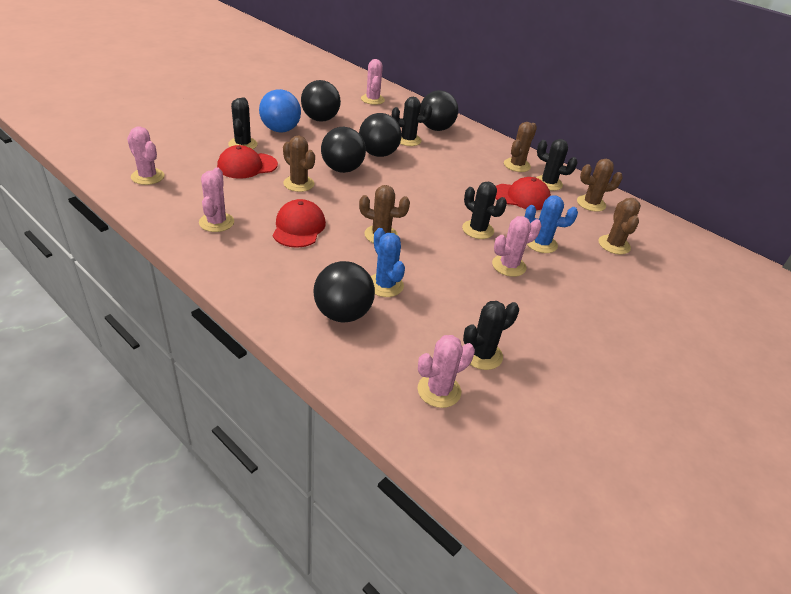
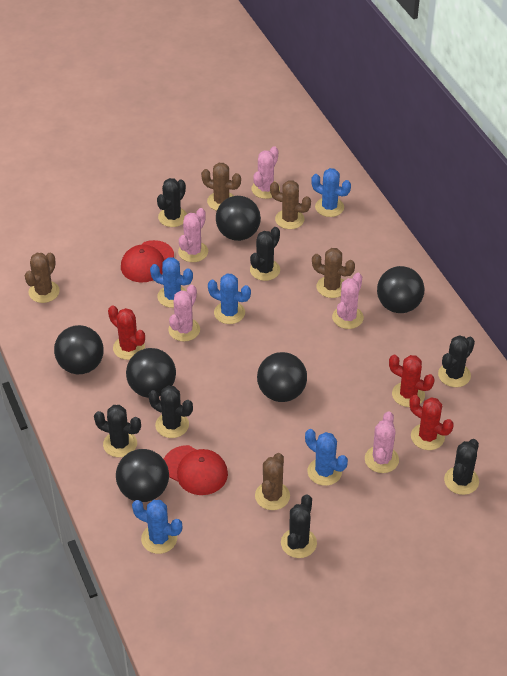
black ball: [301,80,341,122] [313,261,375,322] [321,127,366,173] [359,113,401,157] [420,90,458,131] = 5 -> [54,325,104,374] [116,449,169,502] [126,348,176,398] [216,196,261,241] [257,352,307,402] [377,266,424,313] = 6
black cactus: [228,97,258,149] [392,97,432,146] [462,181,507,239] [463,301,519,370] [536,139,578,191] = 5 -> [94,405,141,457] [148,386,193,438] [157,178,187,227] [250,227,280,281] [281,495,317,558] [438,335,475,387] [444,439,479,495] = 7
blue ball: [259,89,301,132] = 1 -> none = 0
blue cactus: [371,228,405,297] [525,195,578,253] = 2 -> [132,500,182,554] [150,257,193,308] [208,274,251,324] [305,429,348,486] [311,168,351,217] = 5
red cactus: none = 0 -> [108,306,145,360] [389,355,435,407] [410,395,454,450] = 3
red cap: [217,145,278,179] [273,199,326,248] [495,177,551,210] = 3 -> [121,240,174,282] [164,445,228,495] = 2

